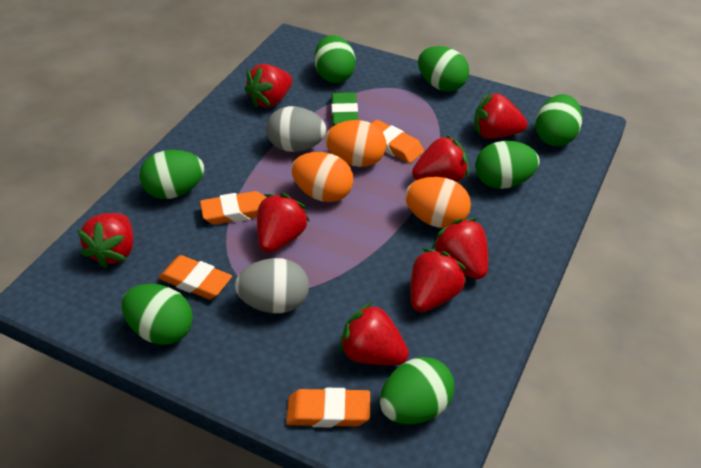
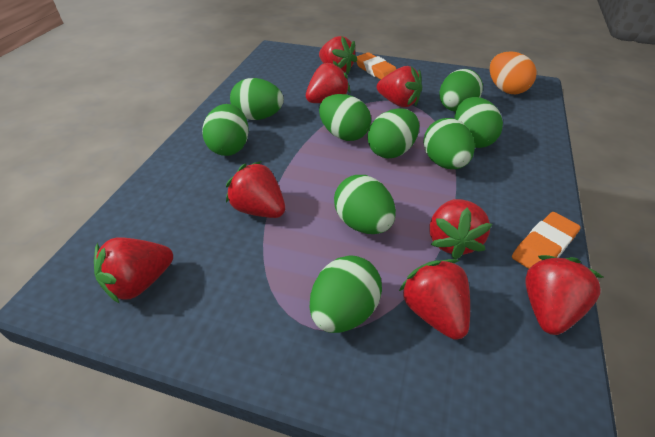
green egg: [121,284,193,345] [139,150,204,199] [314,35,356,83] [380,357,454,424] [418,46,469,91] [475,141,539,189] [536,94,582,146] = 7 -> [202,104,249,156] [230,78,284,120] [310,255,382,333] [319,94,371,141] [334,175,396,234] [368,108,419,158] [423,118,475,169] [439,69,483,112] [454,97,503,148] = 9
green eraser: [331,92,358,126] = 1 -> none = 0
grey egg: [235,258,309,313] [266,106,326,152] = 2 -> none = 0
orange egg: [291,152,353,202] [325,120,386,167] [405,177,471,228] = 3 -> [490,51,537,94] = 1
orange eraser: [159,255,232,300] [200,191,266,225] [286,388,370,428] [372,120,424,163] = 4 -> [356,52,396,79] [512,212,581,269] = 2

